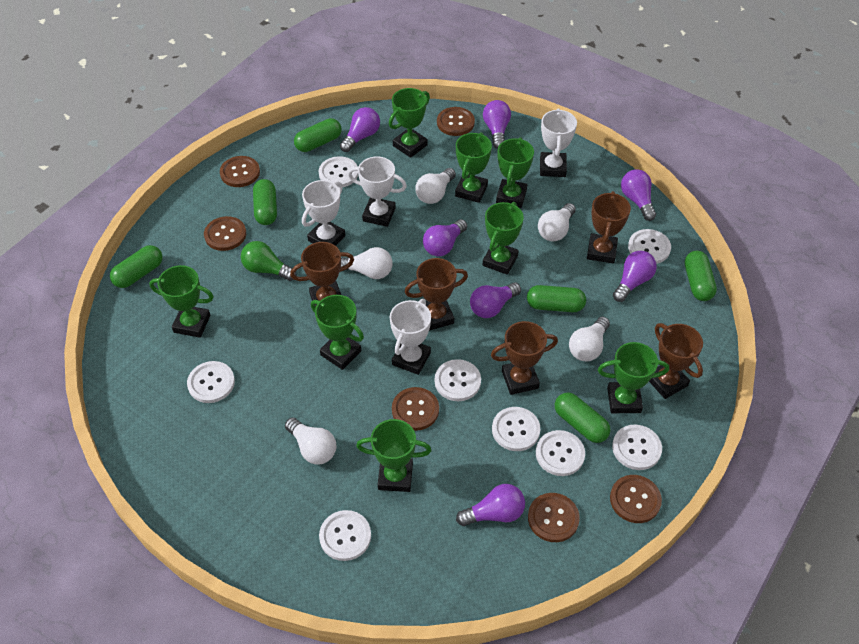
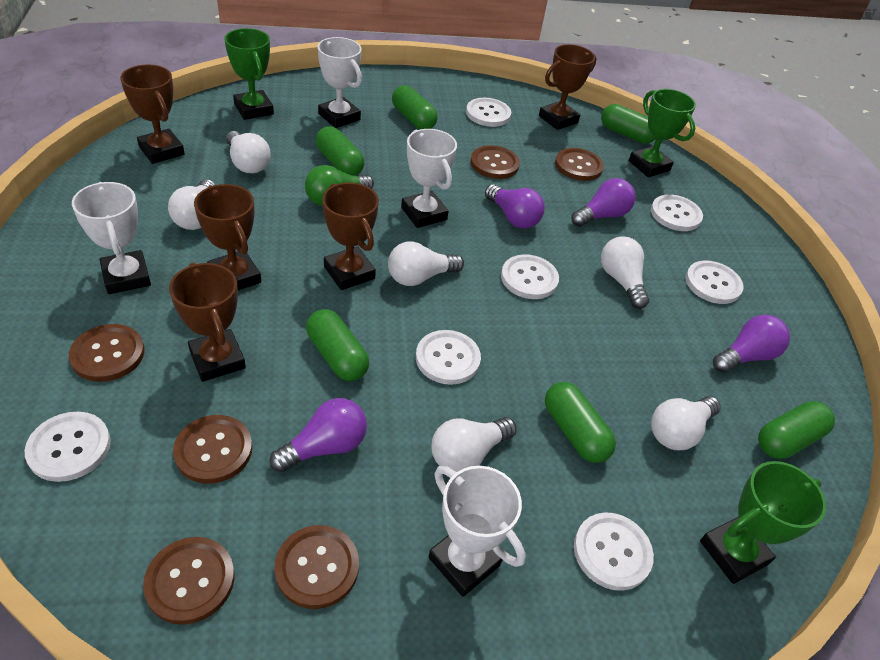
green trophy: [149,265,214,338] [311,295,364,370] [356,419,431,492] [389,88,430,158] [455,132,492,203] [483,202,524,275] [496,137,534,208] [598,342,669,413] = 8 -> [224,28,274,120] [629,89,696,177] [700,461,826,584] = 3
purple light bulb: [340,107,380,152] [423,219,467,256] [456,484,525,526] [470,282,521,318] [483,100,511,149] [613,251,657,302] [621,169,656,221] = 7 -> [269,398,367,472] [485,184,545,228] [571,178,636,227] [713,315,790,373] = 4
white button: [187,361,235,403] [319,156,358,188] [319,510,371,561] [435,359,481,401] [492,407,540,451] [536,430,585,476] [612,425,662,470] [628,229,671,264] = 8 -> [25,412,111,482] [416,330,481,385] [466,98,511,127] [501,254,559,299] [574,512,654,591] [651,195,703,231] [685,261,744,304] = 7
white light bulb: [285,417,336,465] [341,247,393,279] [415,168,456,204] [538,203,576,241] [569,317,610,361] = 5 -> [168,179,215,230] [226,131,271,173] [388,241,464,286] [431,417,517,472] [601,236,649,309] [651,396,721,450] = 6

